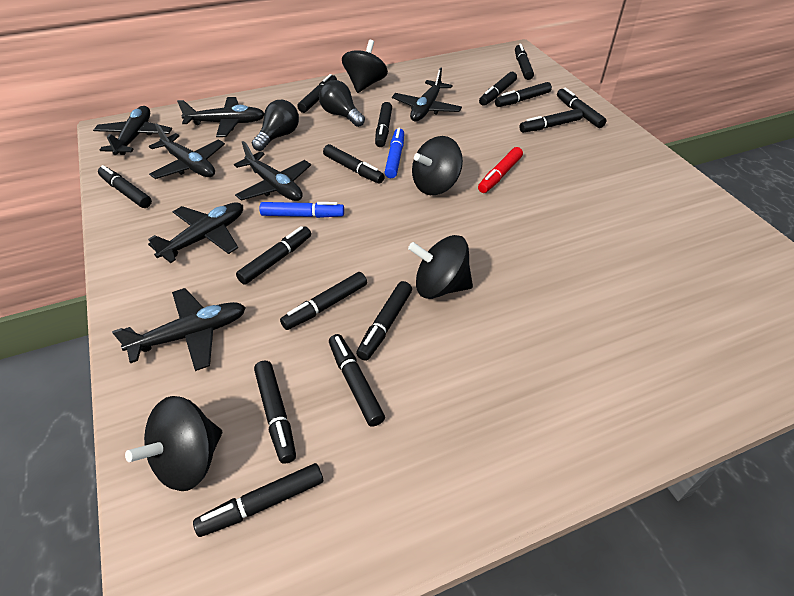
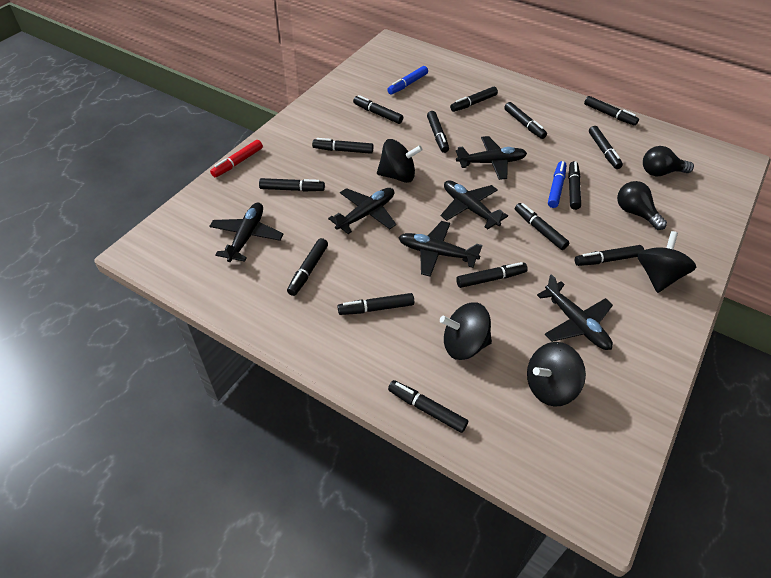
black plane: [93,106,172,155] [112,288,246,371] [148,202,243,263] [149,123,225,179] [177,97,264,137] [234,141,311,201] [392,67,462,122] = 7 -> [209,203,283,262] [328,188,396,234] [398,221,483,277] [441,180,508,230] [456,136,527,180] [537,274,613,350] = 6

